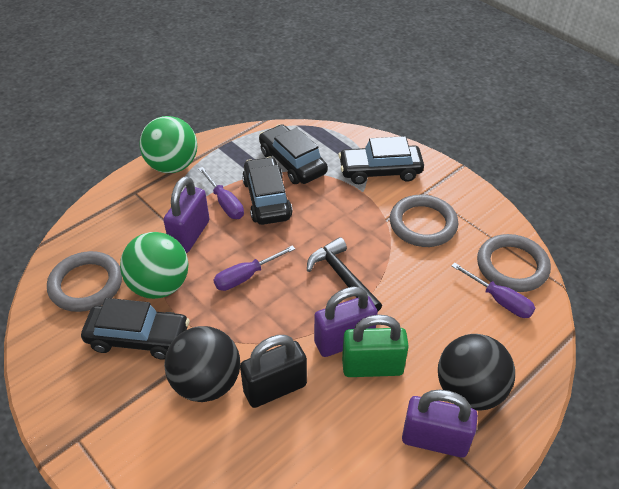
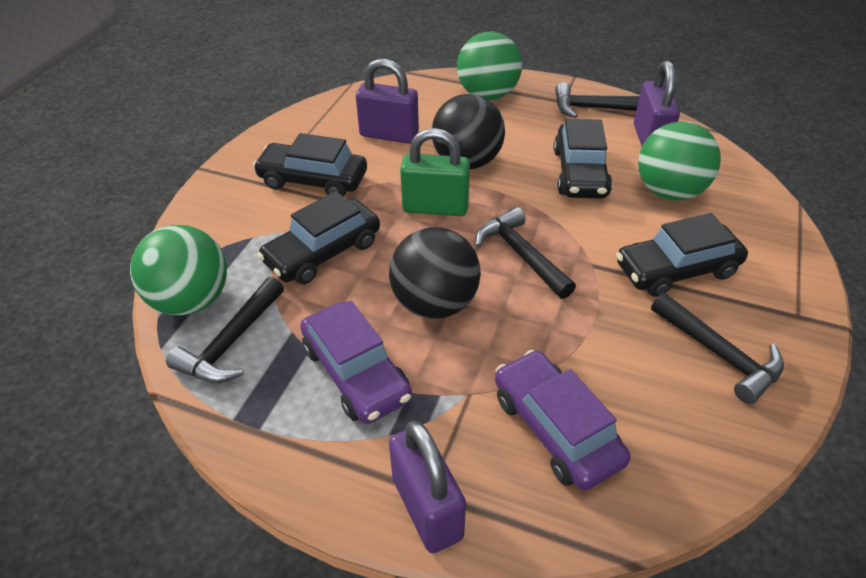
black hammer: [307,237,382,312] = 1 -> [166,277,284,383] [475,207,576,299] [555,82,640,118] [651,293,784,404] = 4
black padlock: [240,335,307,408] = 1 -> none = 0
green ball: [120,232,188,299] [139,116,197,173] = 2 -> [130,225,227,316] [457,32,522,100] [638,121,721,201] = 3
grey ring: [47,251,122,312] [390,195,458,247] [477,234,551,292] = 3 -> none = 0
purple car: none = 0 -> [300,301,412,424] [495,350,631,491] = 2
purple screwdriver: [199,167,244,219] [214,245,295,291] [452,263,535,318] = 3 -> none = 0

